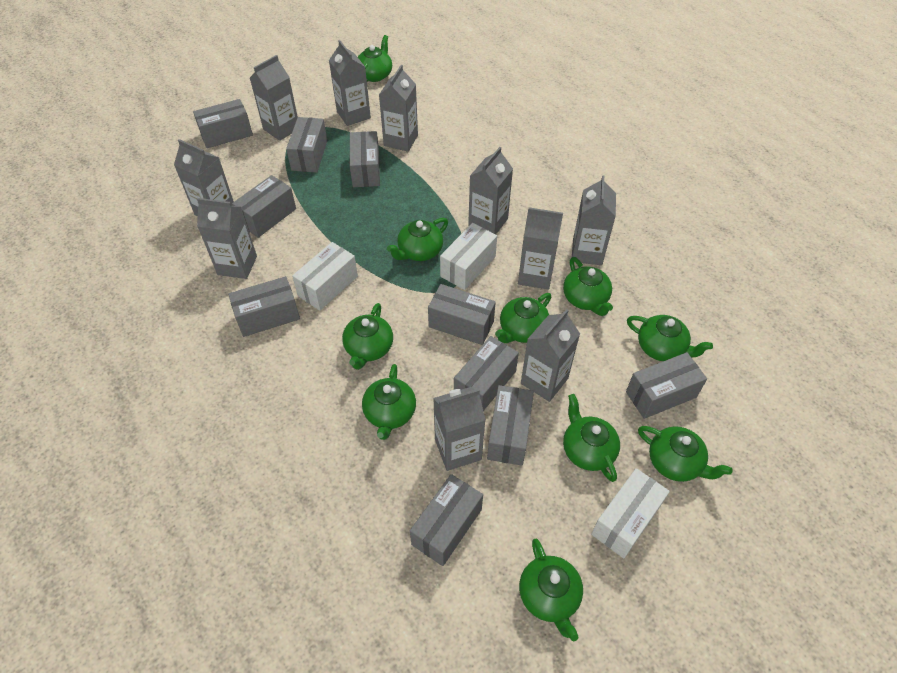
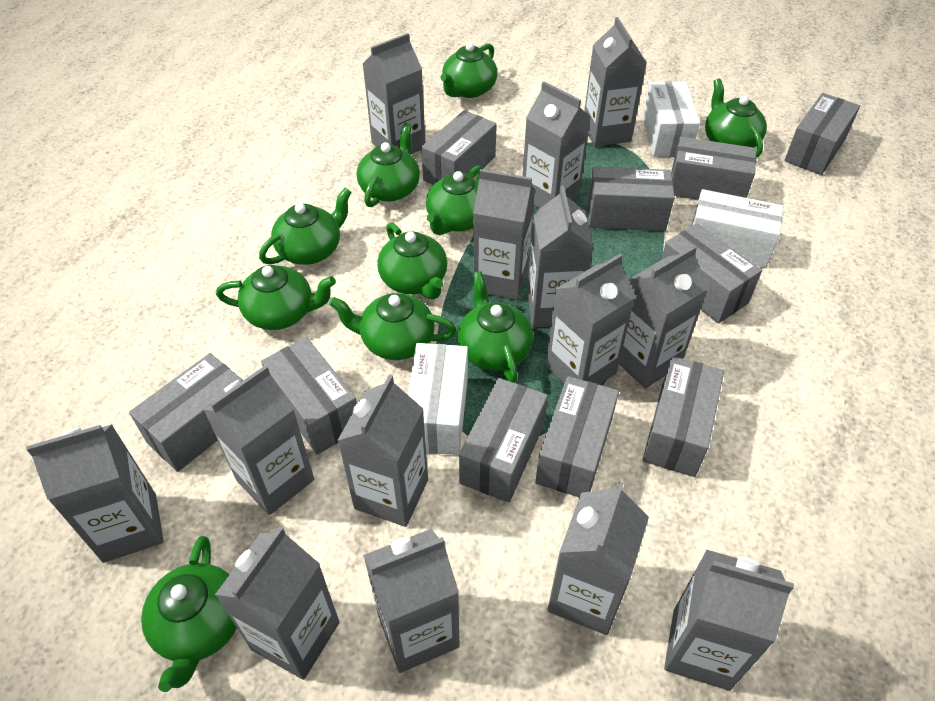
grey carton: [174,139,234,217] [197,198,257,279] [250,55,298,141] [329,40,371,126] [379,65,418,152] [433,387,486,471] [468,147,513,234] [518,208,563,290] [521,309,580,402] [572,175,616,265] = 10 -> [26,424,164,563] [204,365,314,515] [215,526,340,680] [337,374,428,527] [363,33,425,155] [363,529,460,673] [473,169,535,300] [522,81,591,208] [527,186,594,327] [546,254,636,385] [547,482,649,635] [584,17,647,147] [619,245,708,389] [664,550,794,691] = 14

